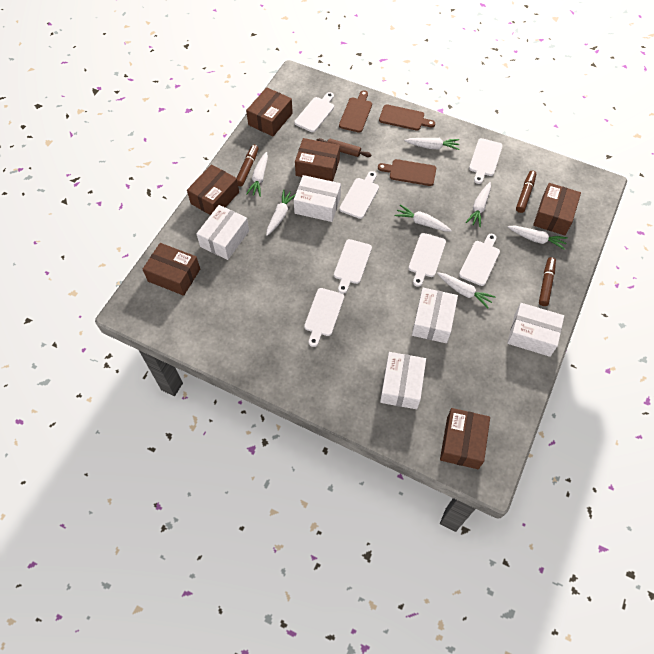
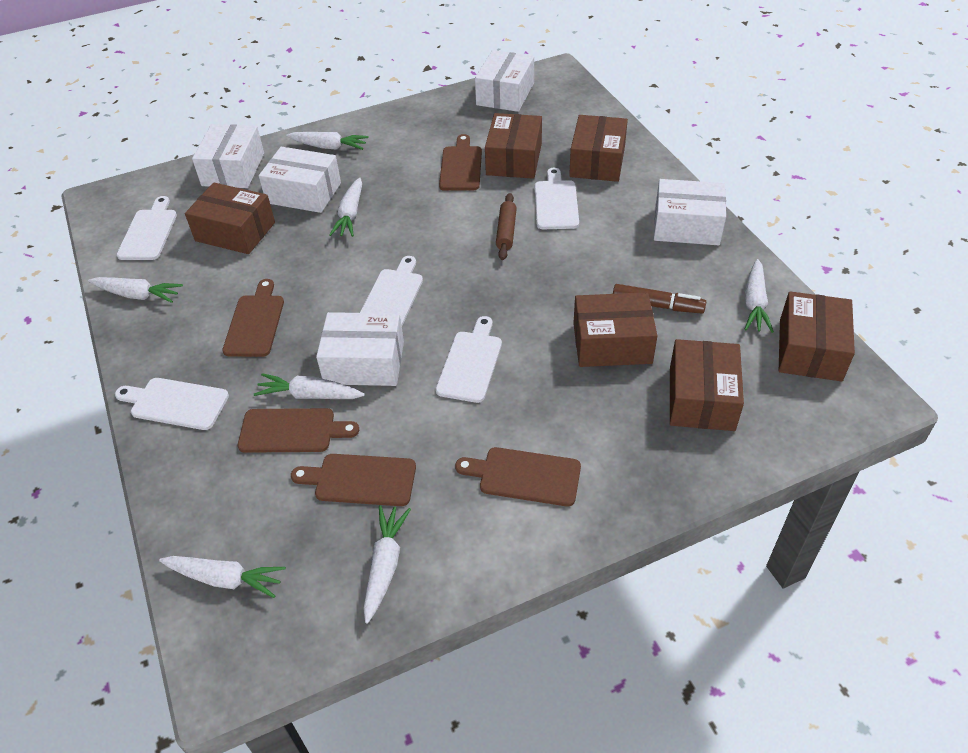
brown cutting board: [339,90,372,133] [378,159,436,186] [379,104,435,131] = 3 -> [222,279,284,357] [238,408,359,453] [291,454,416,506] [439,134,482,191] [455,447,581,506] = 5
brown marker: [237,145,259,186] [516,171,536,213] [539,257,556,306] = 3 -> [613,284,706,313] = 1
white cutting board: [294,92,334,132] [304,288,344,347] [334,239,372,294] [339,171,379,219] [408,233,446,287] [459,234,500,286] [469,138,503,184] = 7 -> [115,378,229,430] [117,196,177,260] [360,256,423,326] [436,316,502,403] [535,168,579,229] = 5

